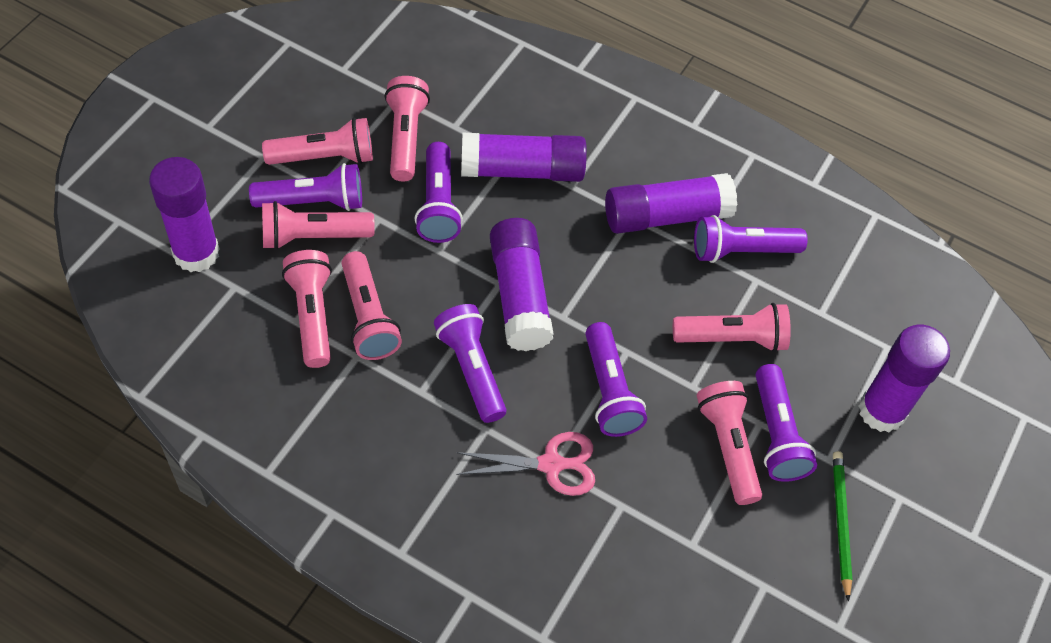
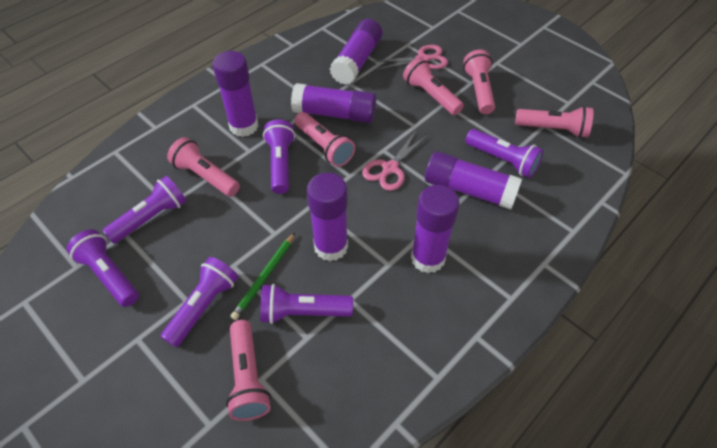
pink flashlight: [262,118,373,165] [262,201,375,250] [282,250,332,368] [342,251,402,360] [385,76,430,182] [673,303,791,352] [697,381,762,505] = 7 -> [167,137,240,197] [226,320,271,421] [295,112,355,167] [403,57,464,115] [463,50,495,114] [515,106,593,138] = 6
pink scissors: [456,432,595,496] = 1 -> [362,131,428,191] [373,45,448,70] = 2
purple glue stick: [149,157,220,272] [461,133,587,182] [490,218,553,351] [605,173,737,234] [859,325,950,432] = 5 -> [213,51,258,137] [291,83,376,123] [307,173,348,261] [330,19,382,85] [411,185,460,273] [425,151,522,210] = 6

